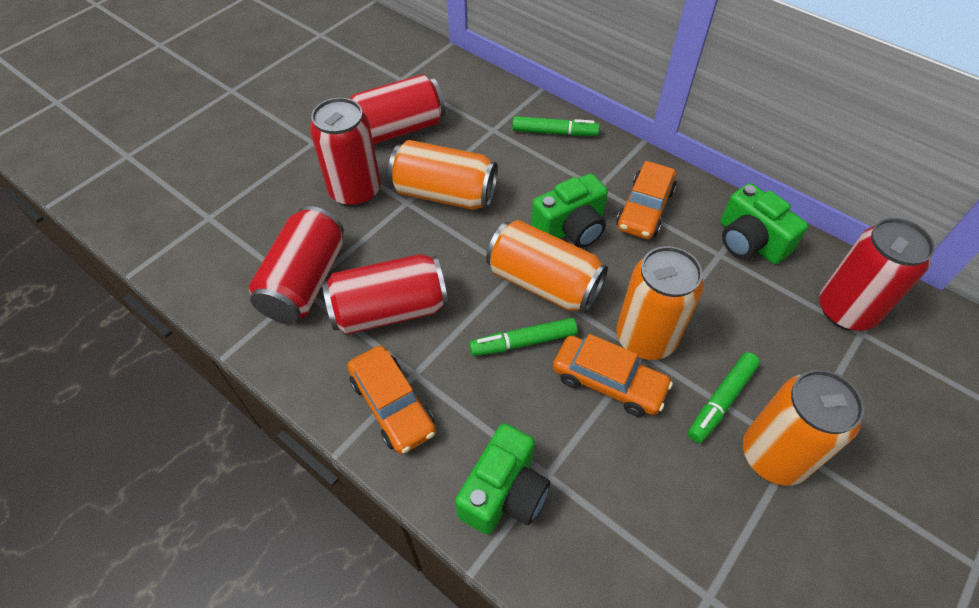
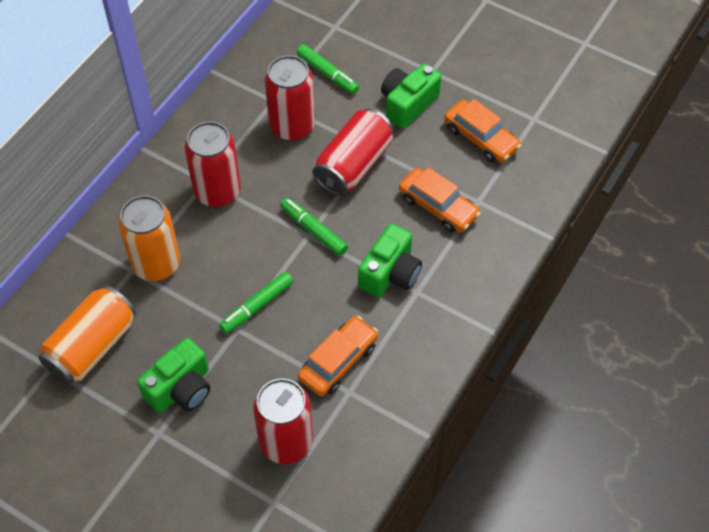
orange can: [388,140,498,210] [486,220,608,313] [616,246,704,360] [743,370,864,486] = 4 -> [38,285,136,385] [118,195,180,281] = 2
red can: [249,206,344,323] [310,98,381,207] [322,254,448,335] [350,74,445,144] [819,218,935,331] = 5 -> [185,122,241,207] [253,378,313,464] [265,55,315,141] [312,108,393,196] = 4

